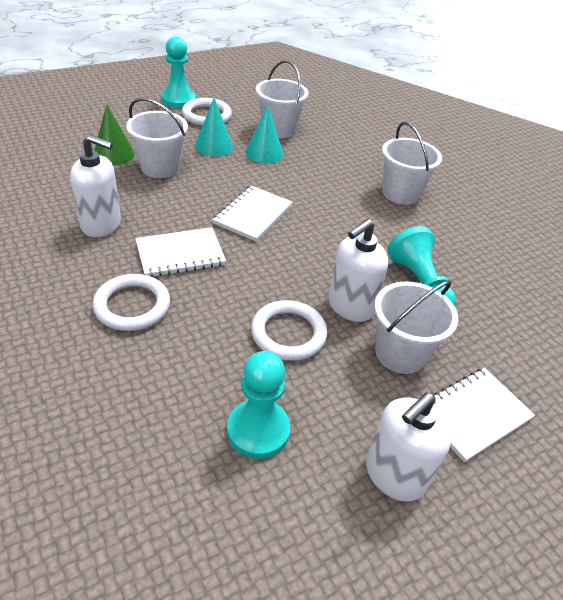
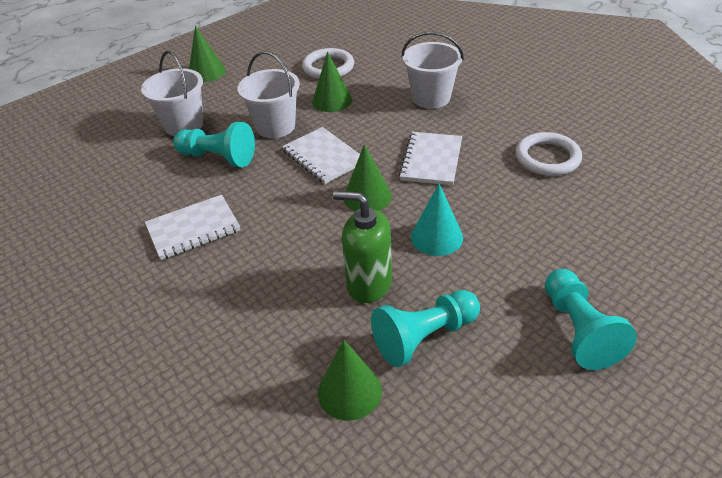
green cone: [94,104,135,165] = 1 -> [189,26,225,82] [312,51,352,112] [318,340,382,421] [344,144,392,212] = 4
green soap dispenser: none = 0 -> [333,191,392,303] = 1
turquoise cone: [195,98,233,156] [245,105,284,163] = 2 -> [411,183,463,256] = 1
white bucket: [126,98,188,178] [256,60,309,138] [374,280,458,374] [382,122,442,205] = 4 -> [141,51,203,136] [237,51,300,138] [402,32,464,109] = 3
white ring: [92,274,170,331] [182,98,232,126] [251,300,327,361] = 3 -> [302,48,354,79] [516,132,582,176] = 2
white soap dispenser: [70,135,121,237] [328,219,388,322] [366,393,451,502] = 3 -> none = 0

